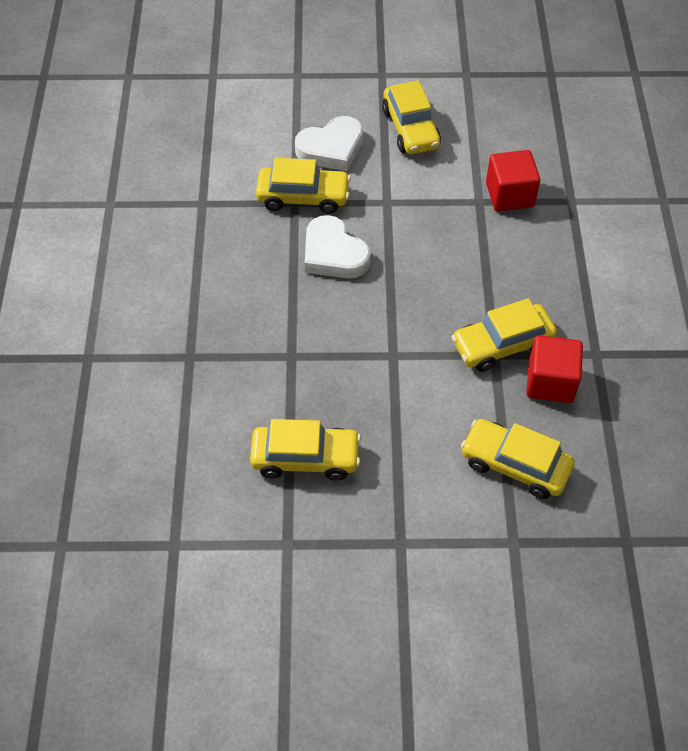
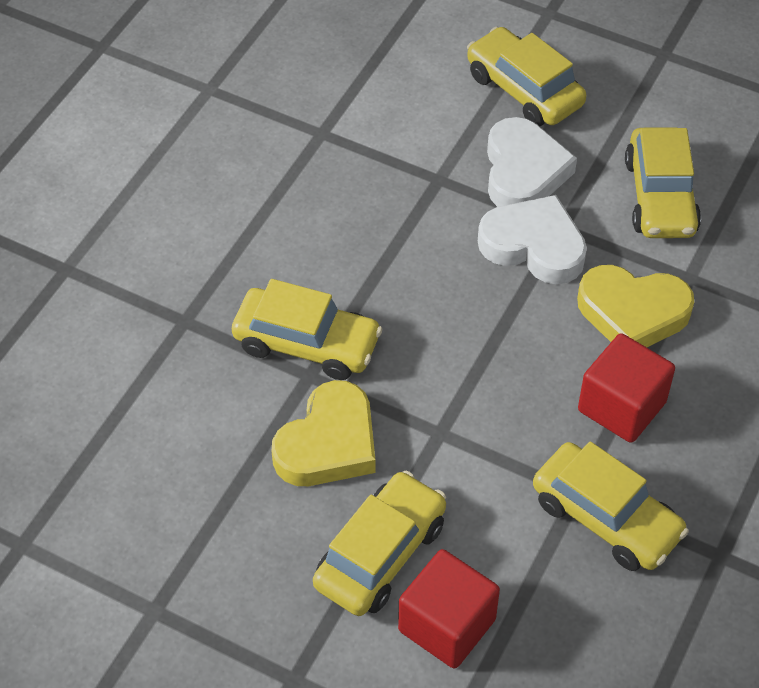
yellow heart: none = 0 -> [272,380,376,486] [577,265,694,347] = 2

